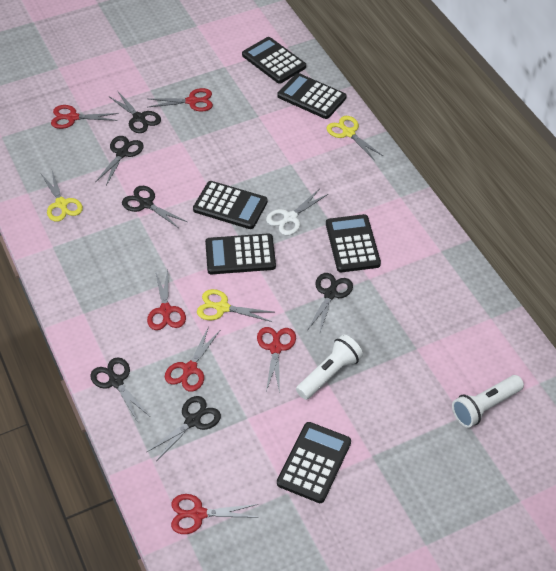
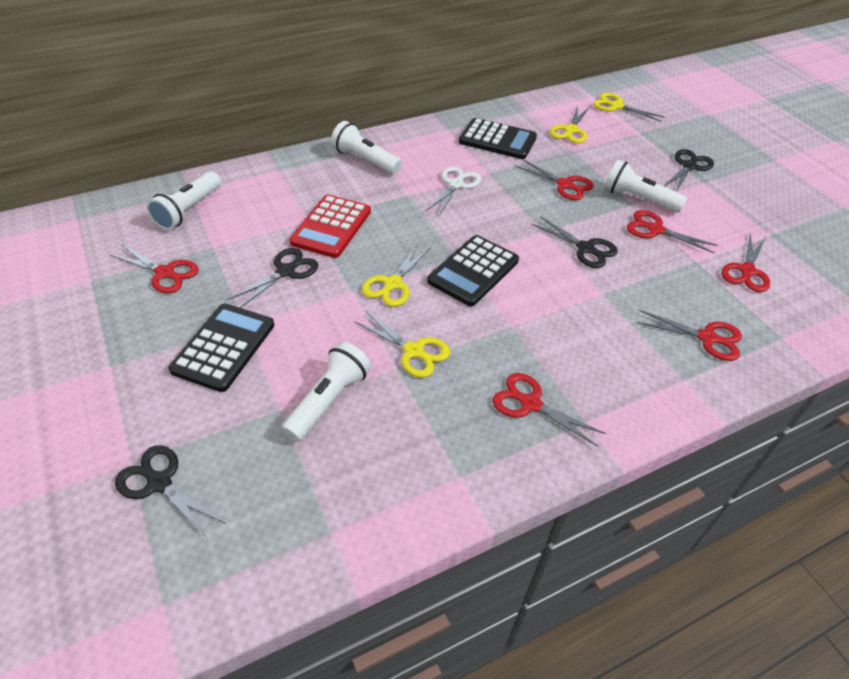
black calculator: [193,181,268,229] [205,233,276,274] [242,37,306,84] [277,422,351,503] [278,73,347,119] [326,214,381,272] = 6 -> [169,304,274,392] [427,235,519,306] [459,118,537,159] = 3
black scissors: [90,357,149,422] [96,136,144,185] [108,92,161,133] [122,186,187,229] [147,396,221,460] [308,273,353,332] = 6 -> [115,445,226,539] [228,248,319,308] [531,216,618,268] [664,149,714,192] = 4
red calculator: none = 0 -> [290,194,371,258] = 1
white flashlight: [296,335,363,400] [452,375,524,428] = 2 -> [147,171,221,230] [281,342,371,442] [331,121,402,174] [604,160,687,213] = 4
yellow scissors: [41,171,83,222] [197,289,273,322] [327,116,383,161] = 3 -> [354,311,450,378] [362,243,431,307] [550,106,589,143] [593,93,665,122] = 4

